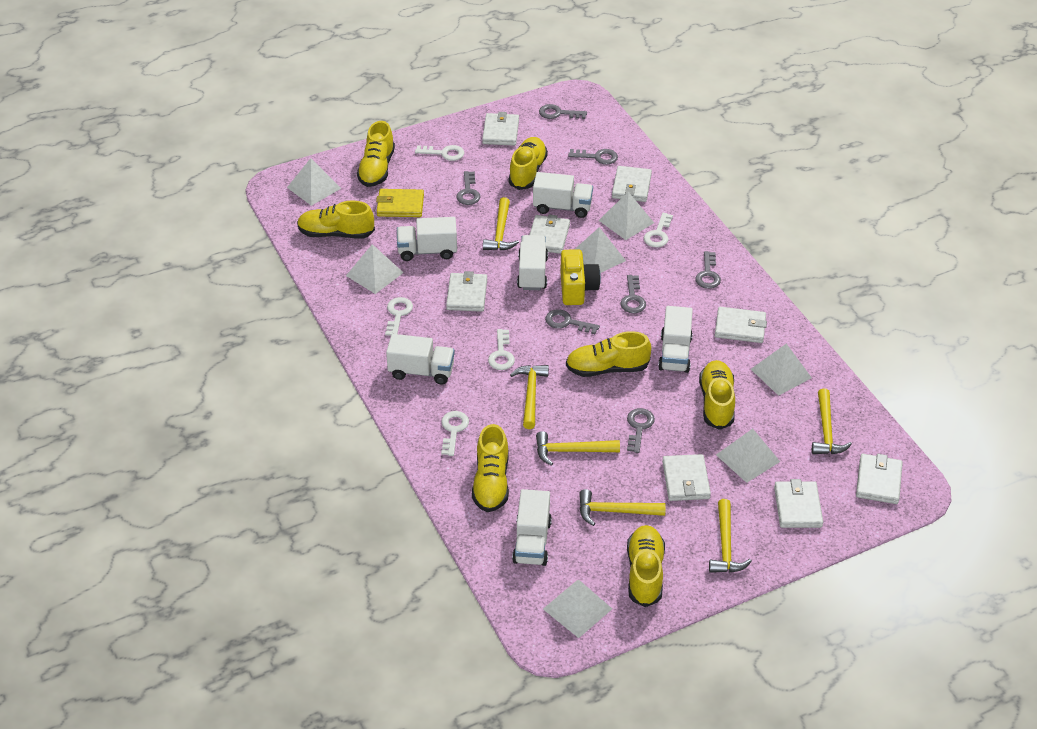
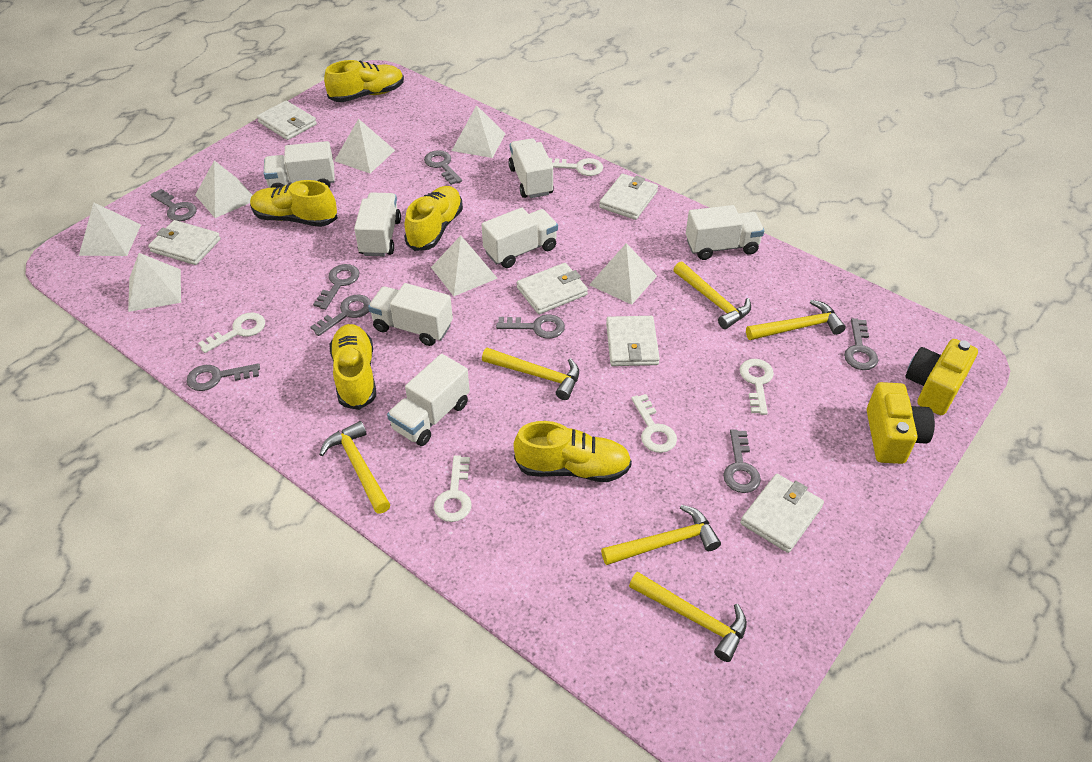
grey key: [456,171,481,205] [539,104,587,119] [545,309,600,334] [568,149,618,165] [620,275,646,313] [627,408,655,453] [695,251,721,289] = 7 -> [150,189,197,221] [187,363,260,391] [310,294,371,336] [313,264,360,310] [424,150,462,185] [496,315,565,339] [723,429,761,493] [844,318,878,370] = 8
white truck: [386,334,455,384] [397,217,457,261] [512,489,552,566] [517,235,548,290] [533,172,593,218] [658,306,693,373] = 6 -> [264,141,335,188] [354,192,401,256] [368,283,453,346] [387,354,470,446] [481,208,558,268] [508,138,554,198] [686,205,764,260] = 7
white wallet: [446,271,487,312] [482,112,519,146] [529,214,570,254] [612,166,652,202] [662,454,711,501] [715,307,767,343] [774,479,823,528] [856,454,903,504] = 8 -> [148,220,221,265] [257,101,317,140] [517,263,588,314] [599,174,658,220] [606,316,660,366] [740,474,824,553] = 6
yellow camera: [560,249,601,305] = 1 -> [867,382,935,464] [906,339,978,415] = 2
yellow shoe: [297,201,375,239] [357,121,395,187] [472,424,509,512] [509,137,548,190] [566,331,651,377] [627,525,665,607] [699,360,735,430] = 7 -> [250,180,338,227] [324,60,404,102] [330,324,376,410] [404,186,463,251] [513,421,632,482] = 5
yellow wallet: [376,189,424,217] = 1 -> none = 0

